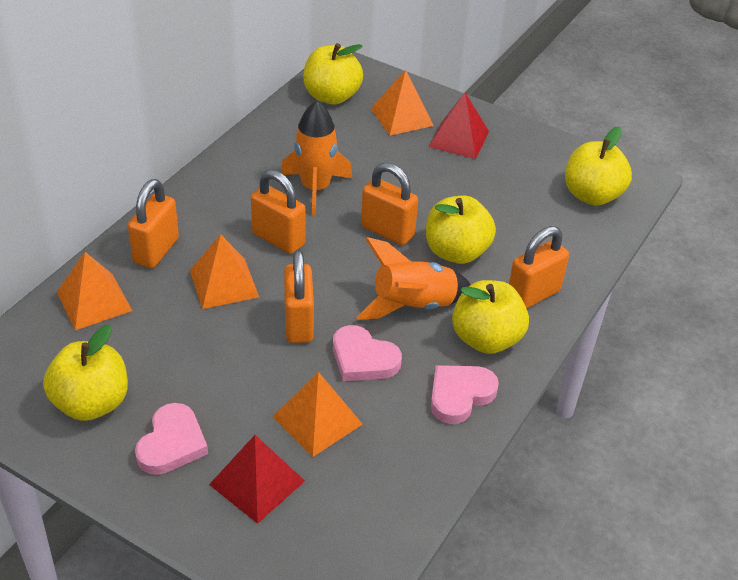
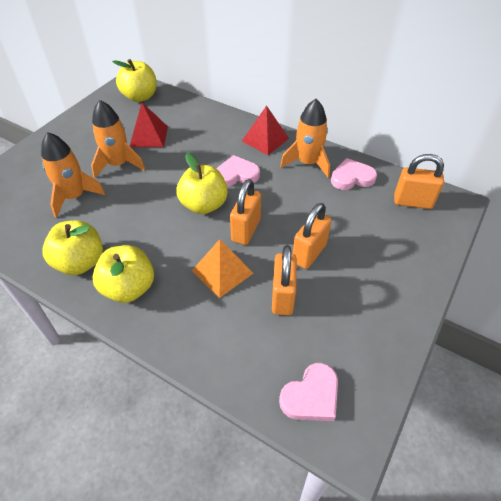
orange padlock: [128,179,179,268] [251,170,306,254] [284,250,314,343] [361,163,418,245] [509,226,569,309] = 5 -> [230,179,261,245] [272,245,297,315] [293,203,332,269] [394,154,444,209] = 4
orange pyramid: [57,252,132,330] [190,234,259,309] [272,372,363,457] [371,70,434,136] = 4 -> [192,239,253,298] = 1
orange rocket: [281,101,353,216] [356,237,471,320] = 2 -> [41,132,106,218] [91,100,145,178] [280,99,330,178] = 3
yellow apple: [43,325,128,421] [303,43,363,104] [426,195,496,264] [452,280,529,354] [565,127,632,206] = 5 -> [42,220,103,275] [92,245,154,303] [112,59,157,102] [176,153,228,214] = 4

